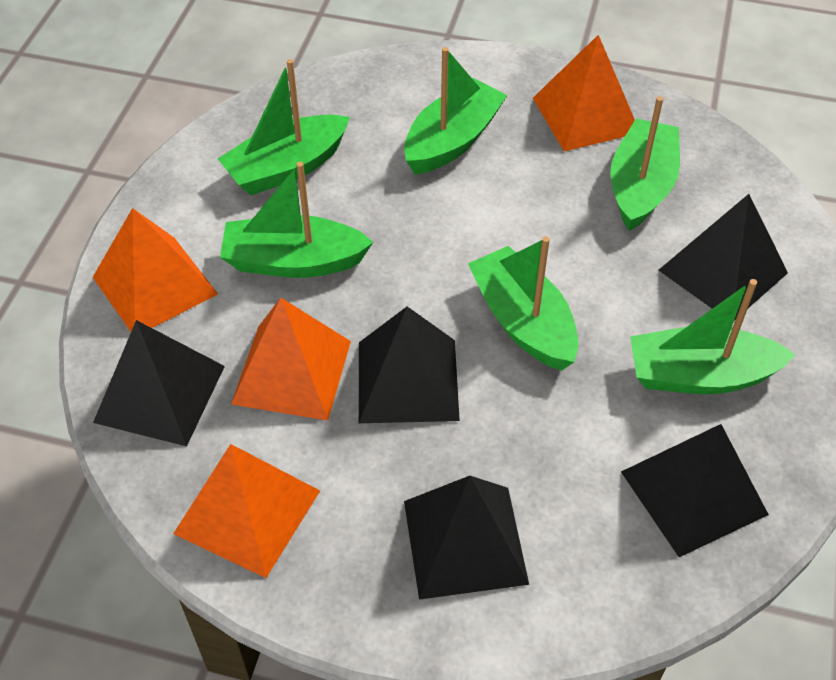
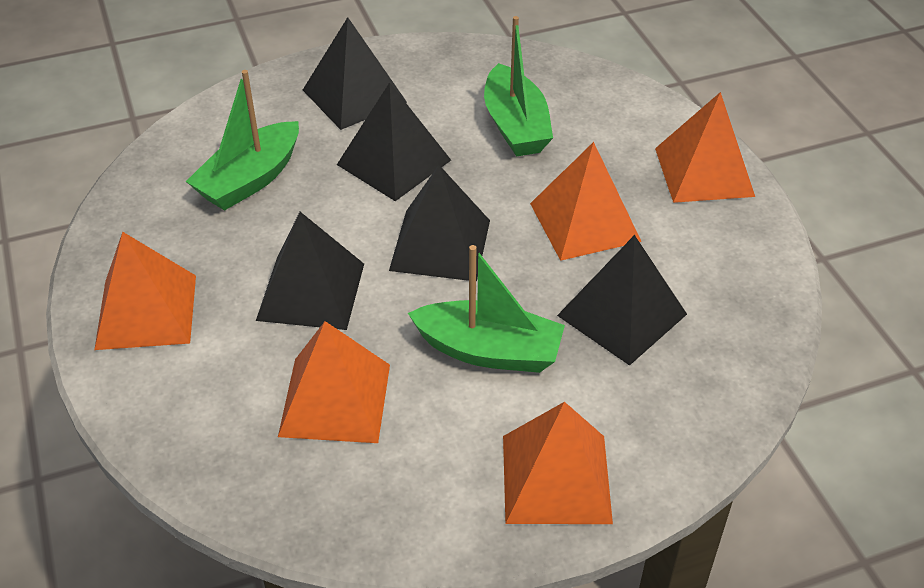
green boat: [218,59,350,195] [220,162,373,278] [404,47,508,175] [468,236,579,371] [610,96,680,231] [630,279,796,394] = 6 -> [186,70,299,211] [408,245,565,373] [484,16,553,157] = 3
orange pyramid: [93,208,218,332] [173,444,320,578] [231,298,351,421] [533,35,635,151] = 4 -> [94,232,196,350] [278,321,390,443] [503,402,613,524] [530,142,642,261] [655,92,755,203] = 5

